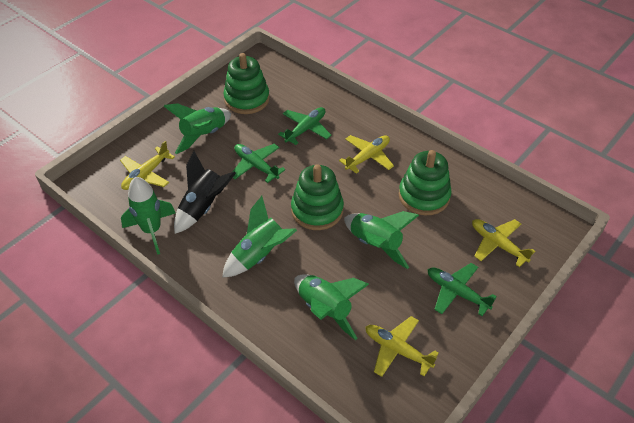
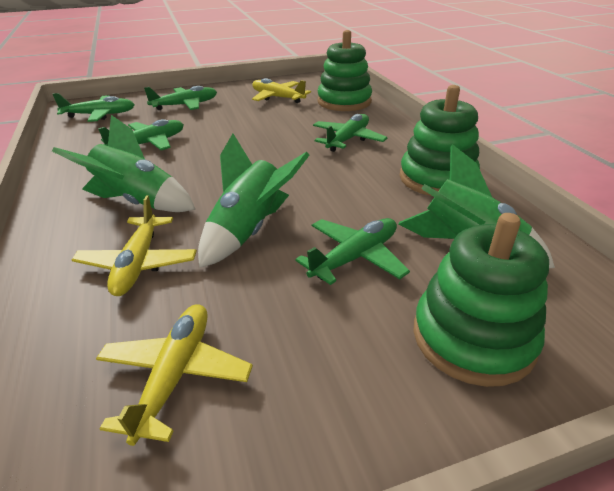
black rocket: [174,151,236,234] = 1 -> none = 0
green plane: [232,144,286,183] [278,107,331,145] [428,263,497,316] = 3 -> [53,93,135,122] [98,119,184,150] [144,86,217,110] [295,218,410,285] [313,114,388,152] = 5
green rocket: [121,177,175,255] [164,103,231,154] [222,196,297,277] [294,274,369,340] [344,211,419,269] = 5 -> [52,115,195,212] [198,134,310,268] [398,144,555,268] = 3
yellow plane: [120,141,175,190] [339,135,394,174] [365,316,439,377] [472,219,536,267] = 4 -> [72,196,197,296] [96,304,253,446] [252,78,311,103] = 3

